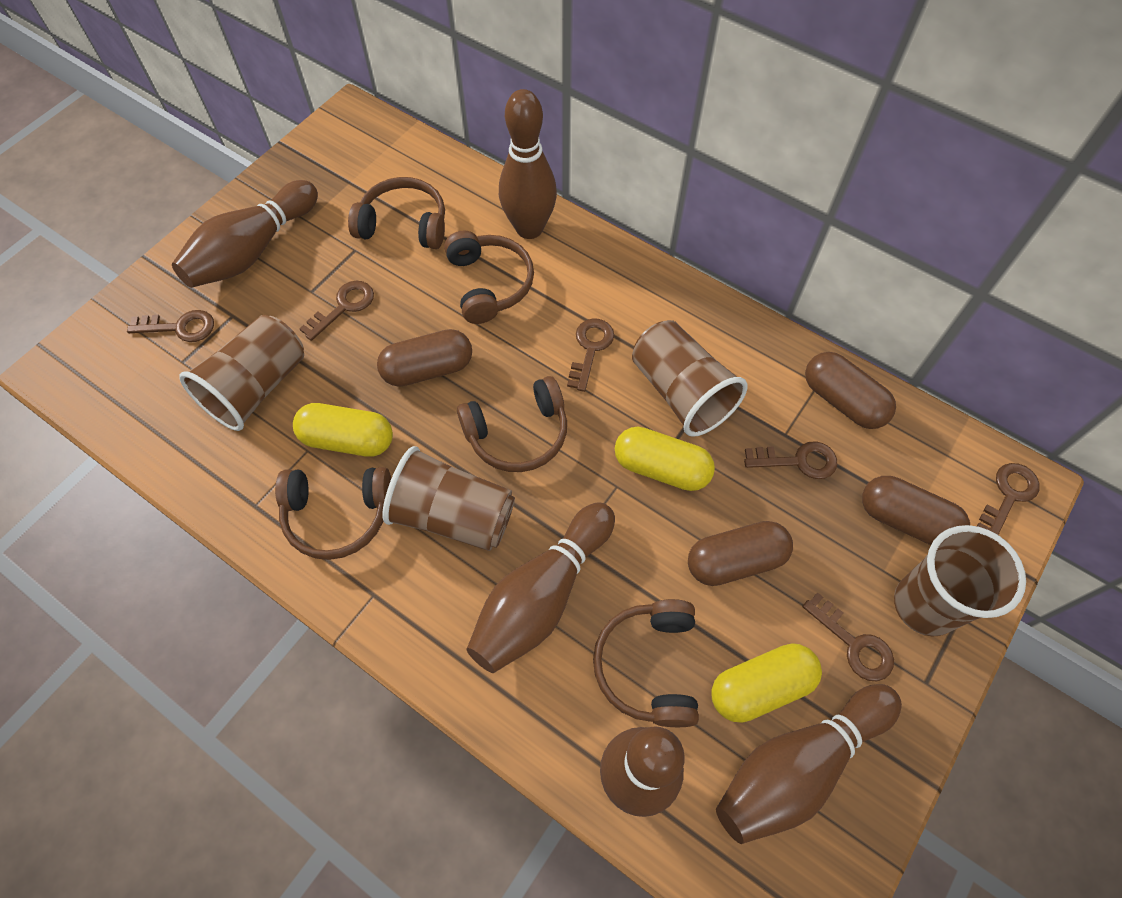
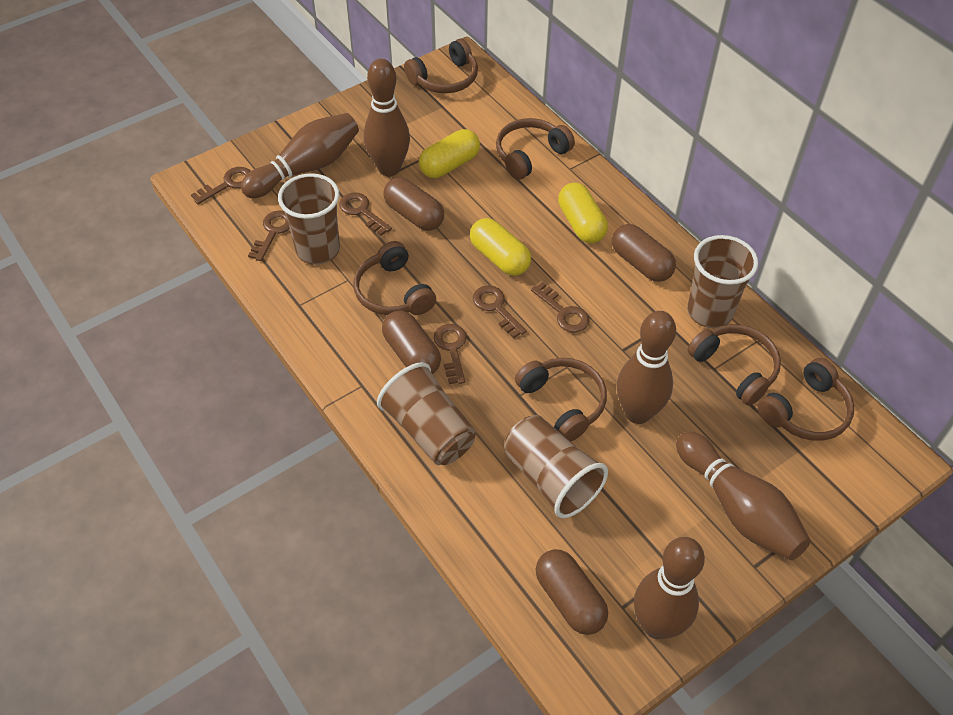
brown headphones: [275,467,391,560] [348,177,445,249] [444,230,534,324] [457,376,567,472] [593,599,699,727] = 5 -> [353,241,436,315] [404,39,478,93] [496,118,575,180] [515,358,607,442] [687,325,781,406] [758,358,854,441] = 6

